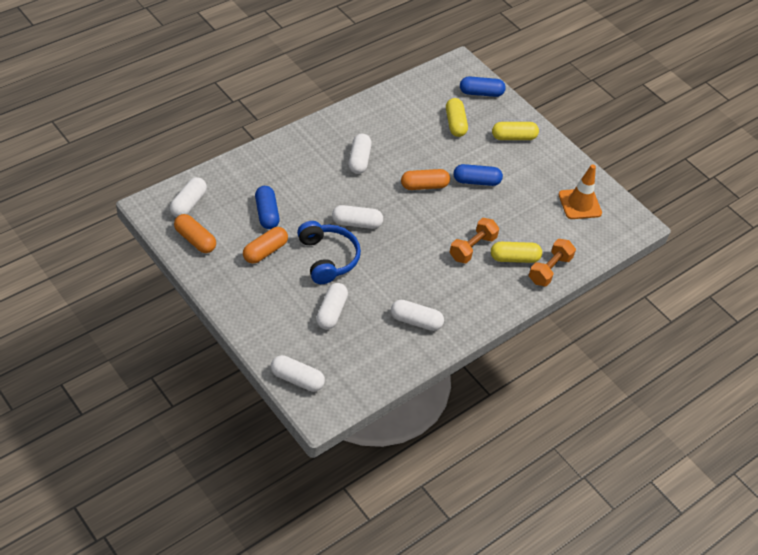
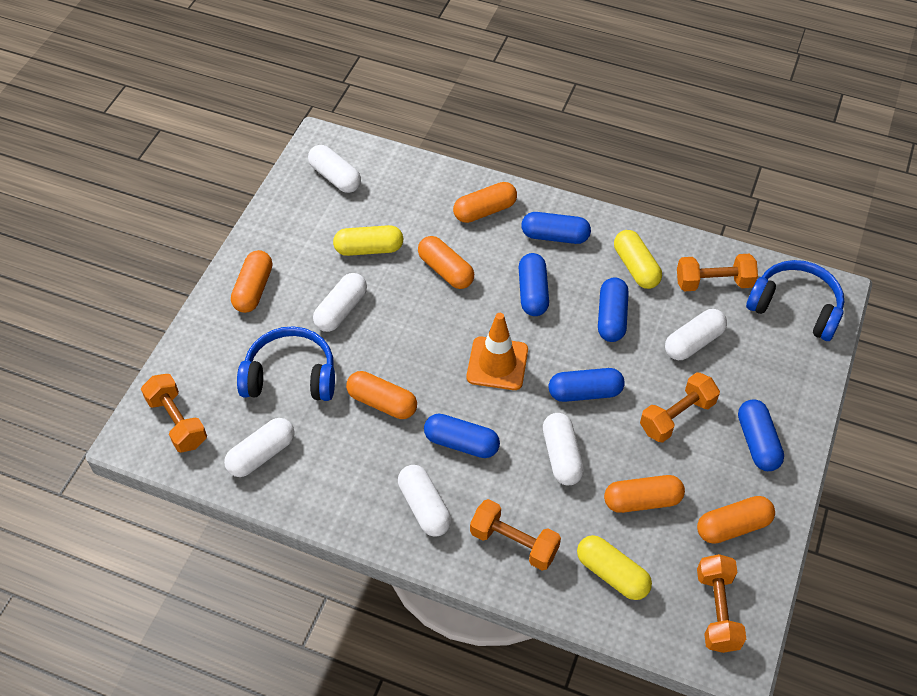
blue capsule: [255,186,280,229] [454,164,503,186] [460,76,506,97] = 3 -> [424,413,500,458] [519,253,549,316] [521,212,591,244] [549,368,625,402] [598,278,629,342] [738,399,784,471] = 6
blue headphones: [297,221,361,284] = 1 -> [237,326,335,401] [746,260,844,341] = 2
orange capsule: [174,214,216,253] [243,227,288,264] [401,169,450,190] = 3 -> [231,250,272,313] [346,371,417,419] [418,236,474,289] [453,182,517,223] [604,475,685,513] [697,496,775,544] = 6
orange dumbbell: [449,218,499,263] [529,239,576,286] = 2 -> [141,374,207,453] [470,499,561,571] [640,372,720,443] [677,254,758,291] [697,554,746,653] = 5

